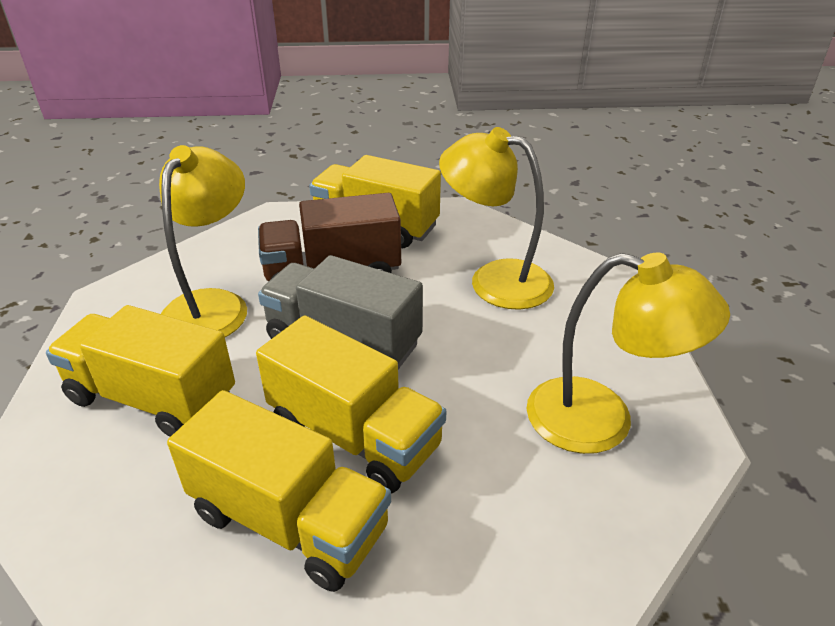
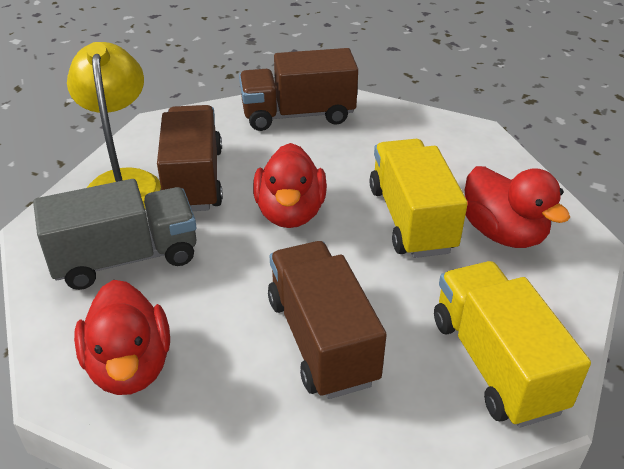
brown truck: [258,193,401,281] = 1 -> [157,105,223,211] [239,48,358,131] [268,241,386,399] = 3
red duck: none = 0 -> [74,280,170,395] [253,143,327,228] [465,166,570,248] = 3
yellow lamp: [159,145,247,337] [439,127,554,310] [527,253,730,454] = 3 -> [67,42,161,209] = 1
yellow truck: [46,305,235,437] [167,390,391,592] [256,315,447,494] [309,155,441,248] = 4 -> [370,139,468,258] [434,261,591,427] = 2

